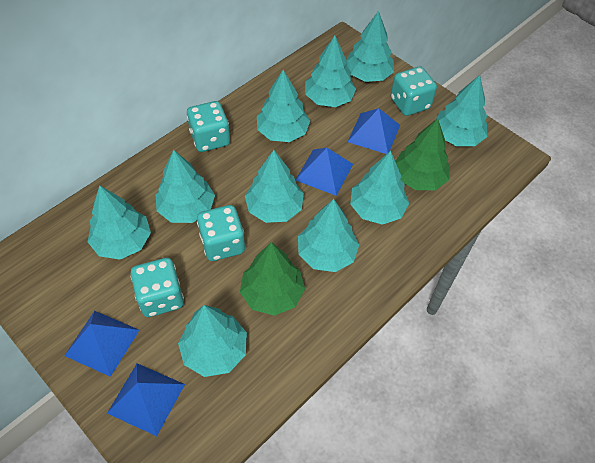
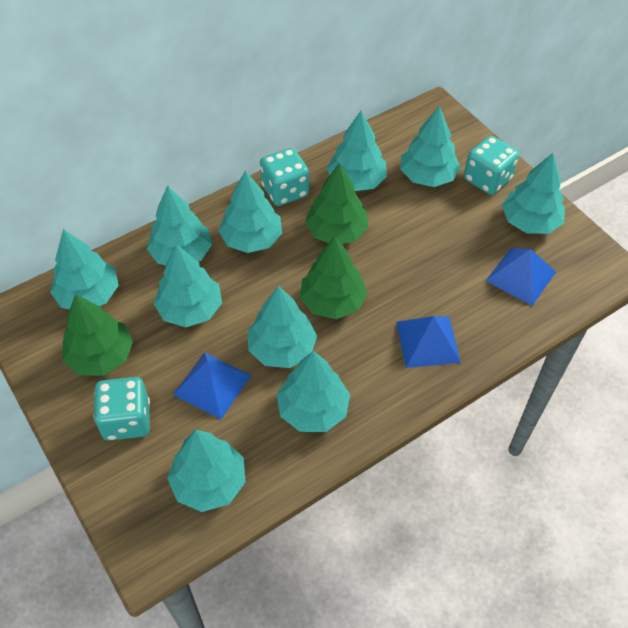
blue pyramid: [64,311,139,377] [107,363,185,436] [296,148,353,196] [348,108,400,154] = 4 -> [173,352,251,420] [396,316,461,368] [486,248,556,306] = 3
green tree: [240,242,305,316] [395,118,450,190] = 2 -> [62,294,133,376] [300,237,367,319] [305,163,369,244] = 3
turquoise dice: [131,258,184,317] [187,101,230,152] [197,205,245,261] [390,67,437,116] = 4 -> [93,377,150,441] [260,148,309,206] [464,136,519,195] = 3

